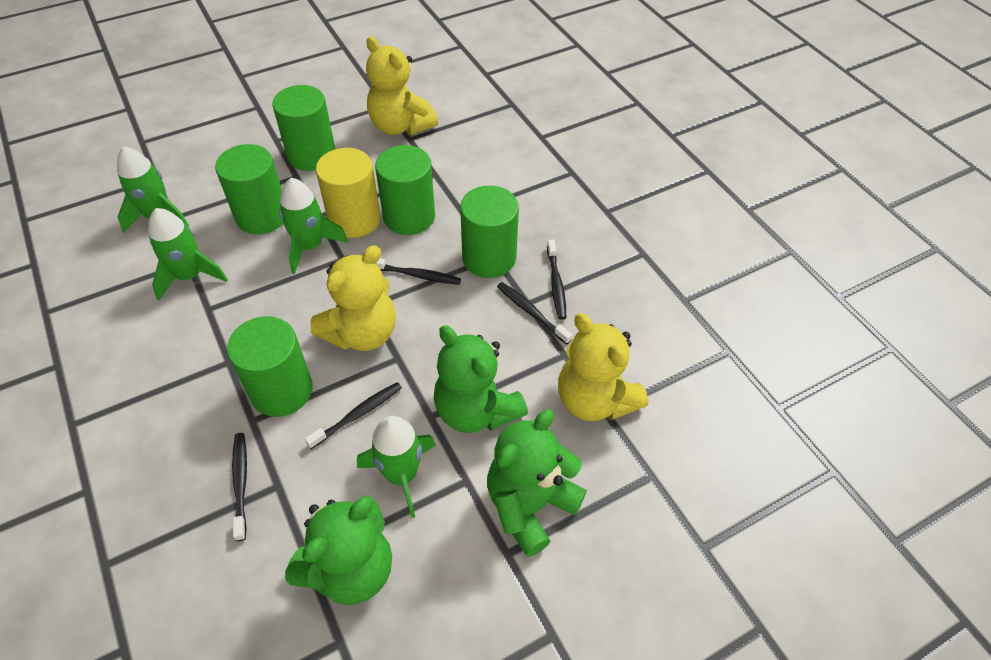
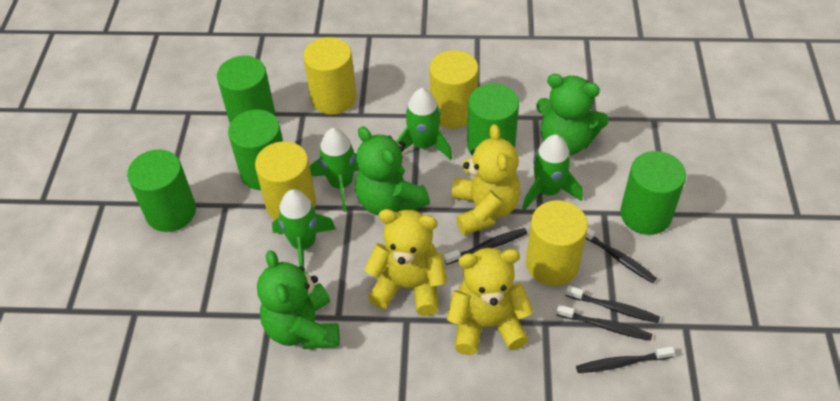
yellow cylinder: [316,148,381,238] = 1 -> [255,141,316,220] [303,37,356,115] [430,50,479,129] [526,200,588,286] = 4

